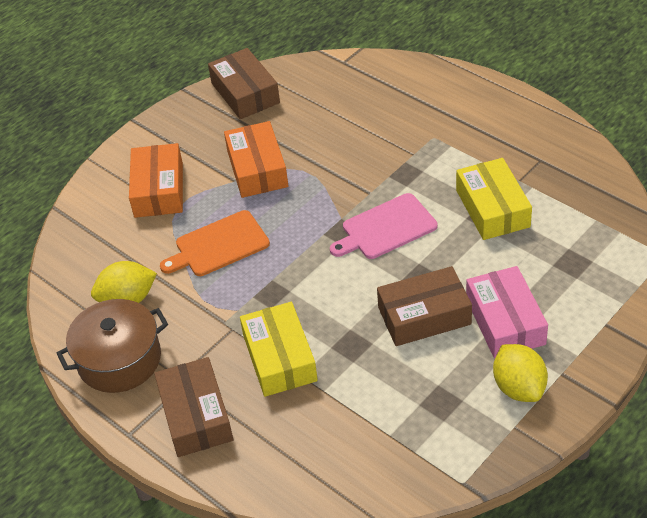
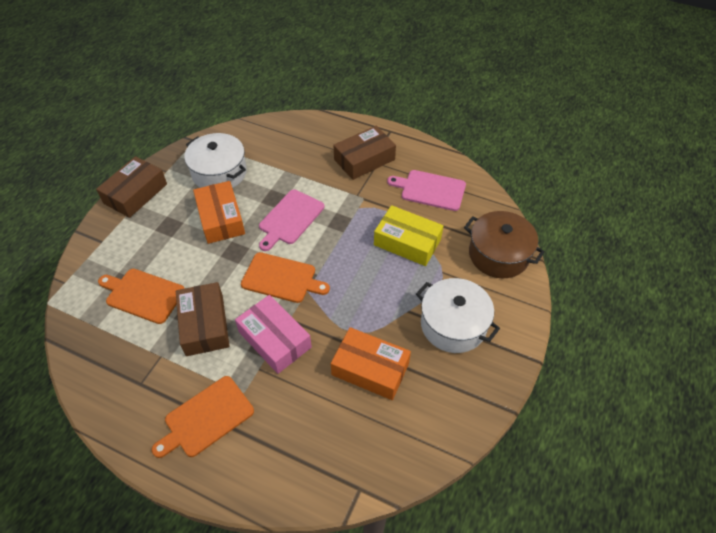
orange cutting board: [160,210,270,276] = 1 -> [98,269,185,324] [152,376,254,458] [241,252,330,303] = 3
pink cutting board: [330,193,438,259] = 1 -> [259,190,325,251] [387,170,466,211] = 2
white pot: none = 0 -> [184,133,247,188] [416,278,500,353] = 2
yellow box: [240,302,318,397] [456,158,532,240] = 2 -> [374,205,443,266] = 1
yellow lemon: [91,261,157,303] [493,344,548,402] = 2 -> none = 0

